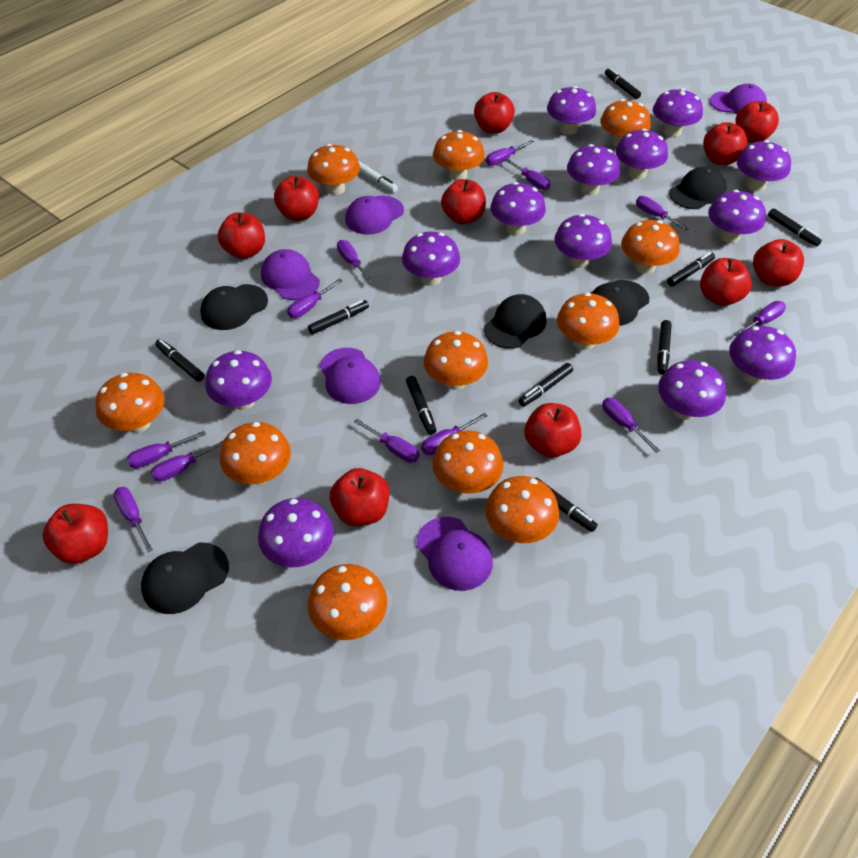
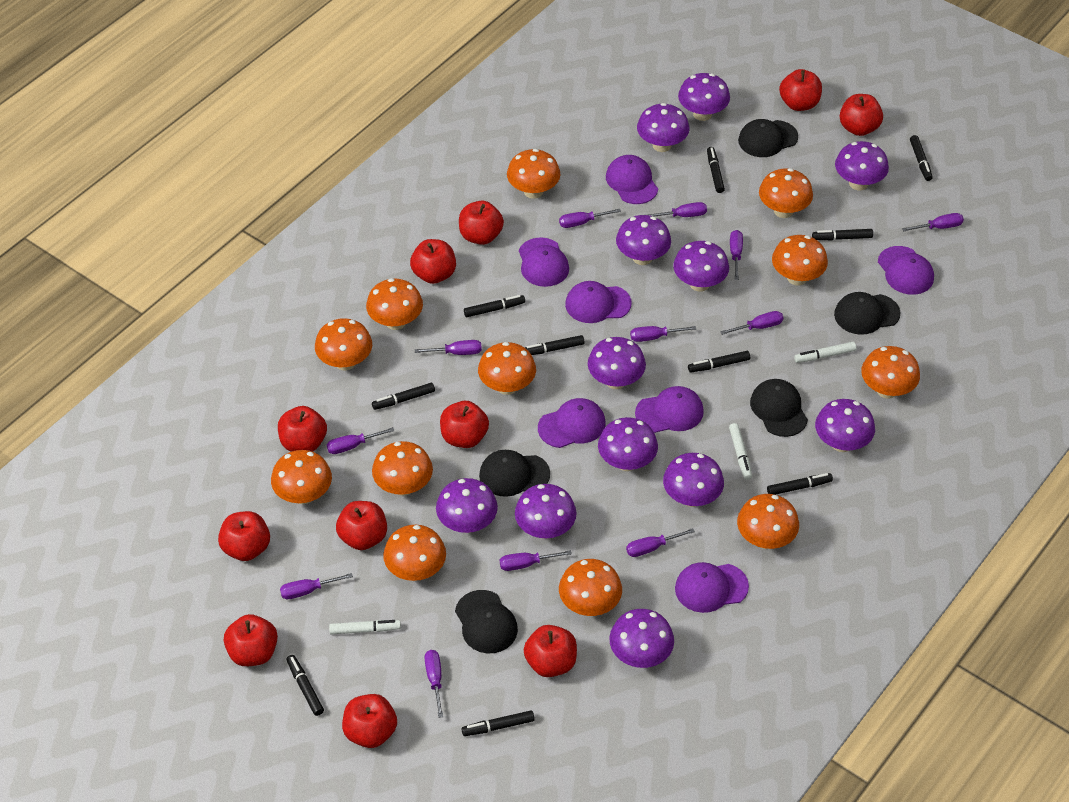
black marker: [155,339,204,382] [308,300,369,334] [406,376,436,435] [519,363,573,407] [535,478,598,532] [605,68,641,99] [658,320,672,375] [667,252,715,287] [768,208,822,246] = 9 -> [286,655,324,716] [372,383,435,410] [462,710,535,736] [464,295,525,317] [525,335,585,355] [688,351,750,373] [707,147,725,193] [767,473,833,495] [812,229,873,240] [910,135,933,181] = 10
orange mushroom: [95,373,165,433] [220,422,291,484] [307,144,360,195] [308,564,387,640] [424,331,488,390] [432,430,504,494] [433,130,485,181] [485,476,559,543] [557,293,620,350] [600,99,651,147] [621,220,680,274] = 11 -> [271,450,332,504] [315,318,372,371] [366,278,423,330] [372,441,433,496] [383,525,446,581] [478,342,536,395] [507,149,560,199] [559,559,622,616] [737,494,799,549] [759,168,813,218] [772,235,828,285] [861,346,920,399] = 12
purple cap: [261,249,320,300] [319,348,381,404] [345,196,404,235] [416,517,493,591] [710,84,767,114] = 5 -> [519,237,569,287] [538,398,606,448] [565,281,632,323] [606,155,658,204] [635,386,704,433] [675,562,749,613] [878,246,934,295] = 7
purple mushroom: [205,350,272,410] [258,498,334,568] [402,232,460,286] [490,182,546,235] [547,86,596,135] [554,214,612,268] [567,144,620,196] [616,128,668,179] [653,88,703,137] [658,360,726,420] [708,190,766,243] [729,326,796,384] [737,140,791,191] = 13 -> [436,478,498,533] [515,484,577,539] [588,337,646,389] [598,417,658,471] [609,609,674,668] [616,215,671,265] [637,103,689,152] [663,453,724,507] [673,241,729,292] [678,73,730,121] [815,399,875,452] [835,141,889,190] = 12
white marker: [358,161,398,193] = 1 -> [329,620,401,635] [729,423,752,480] [794,342,856,363] = 3

